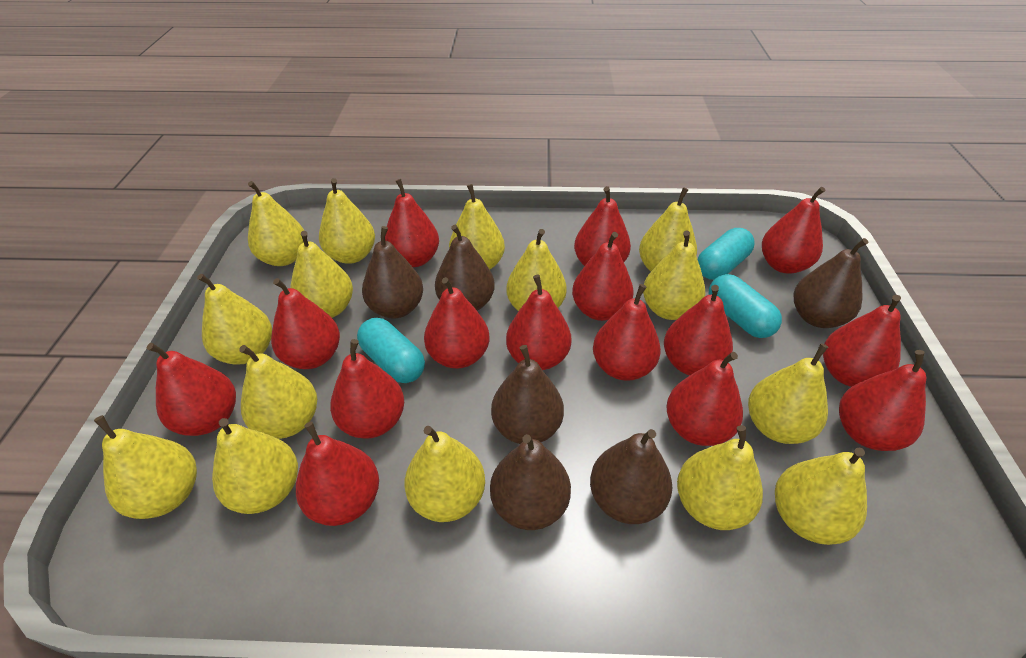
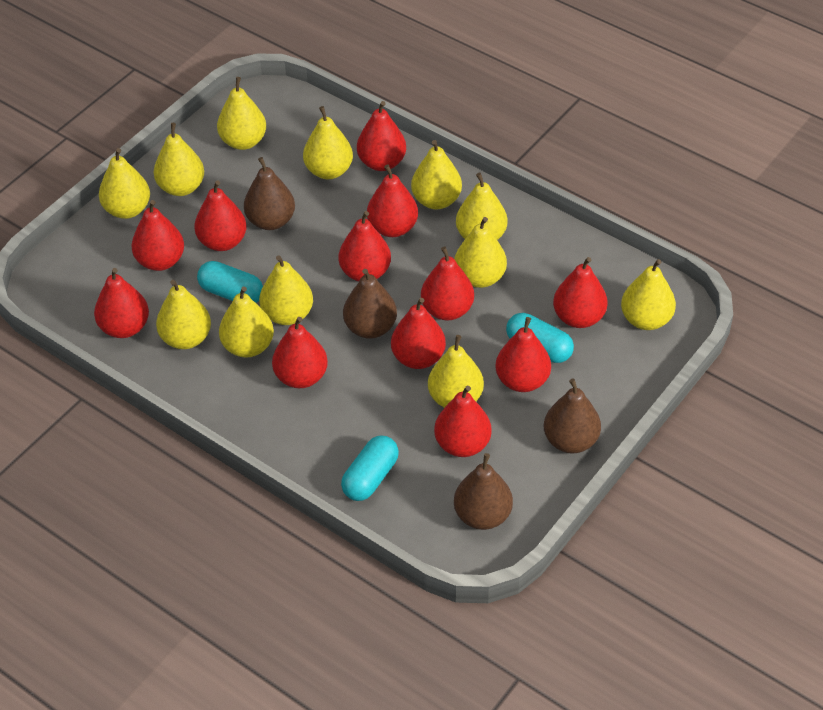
brown pear: [362,226,423,319] [435,225,495,311] [490,434,571,530] [491,345,564,444] [590,429,672,524] [794,238,868,328] = 6 -> [244,157,295,230] [343,269,397,339] [454,453,513,530] [544,378,601,454] = 4
red pear: [147,343,236,436] [271,278,340,369] [296,422,379,526] [330,339,404,439] [385,179,439,267] [424,277,489,368] [506,275,572,370] [572,232,634,321] [574,186,631,266] [593,284,661,381] [664,285,733,376] [666,352,743,446] [762,187,825,273] [823,295,901,387] [839,350,926,451] = 15 -> [94,268,149,338] [131,200,184,271] [194,180,247,251] [272,317,328,388] [338,211,391,281] [357,101,406,171] [367,164,418,237] [391,298,446,369] [421,247,474,321] [434,386,492,457] [495,317,551,392] [553,257,608,328] = 12
yellow pear: [94,415,197,519] [197,274,272,364] [212,418,298,514] [239,345,317,439] [248,181,304,266] [290,231,353,318] [319,178,375,264] [404,426,485,522] [449,184,505,269] [507,229,567,311] [639,187,697,271] [643,231,705,320] [677,425,763,530] [748,343,828,444] [775,447,867,545] = 15 -> [99,148,150,219] [154,123,204,196] [156,280,211,349] [217,77,266,150] [219,286,274,357] [259,255,313,325] [303,106,353,179] [411,140,462,209] [428,335,484,408] [454,217,507,288] [456,173,507,240] [621,259,676,330] = 12

